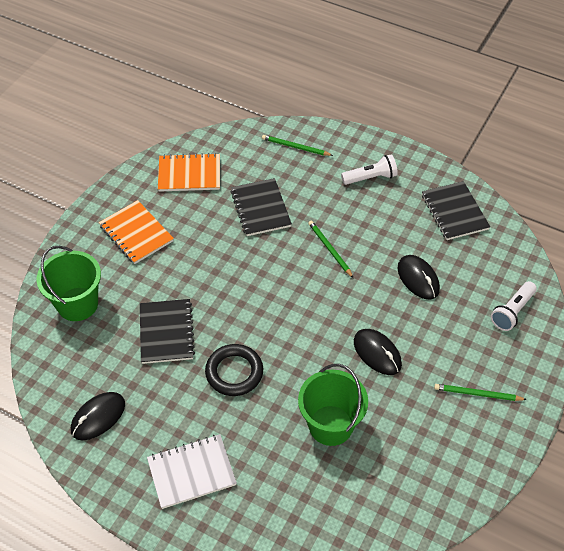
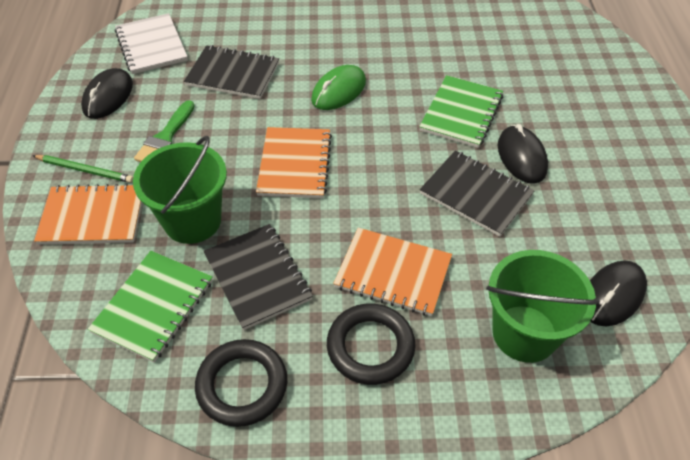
black ring: [205,344,263,396] = 1 -> [195,339,287,427] [327,303,415,385] = 2
green brush: none = 0 -> [134,100,195,162] = 1
green mouse: none = 0 -> [311,65,366,110] = 1
green notebook: none = 0 -> [88,251,213,362] [419,75,503,148] = 2
green pencil: [262,135,333,156] [308,221,353,278] [434,384,527,401] = 3 -> [32,155,133,183] = 1
orange notebook: [99,200,174,264] [158,153,220,192] = 2 -> [34,184,142,245] [256,127,332,198] [333,228,452,316] = 3
white flashlight: [341,154,398,185] [491,281,537,331] = 2 -> none = 0

